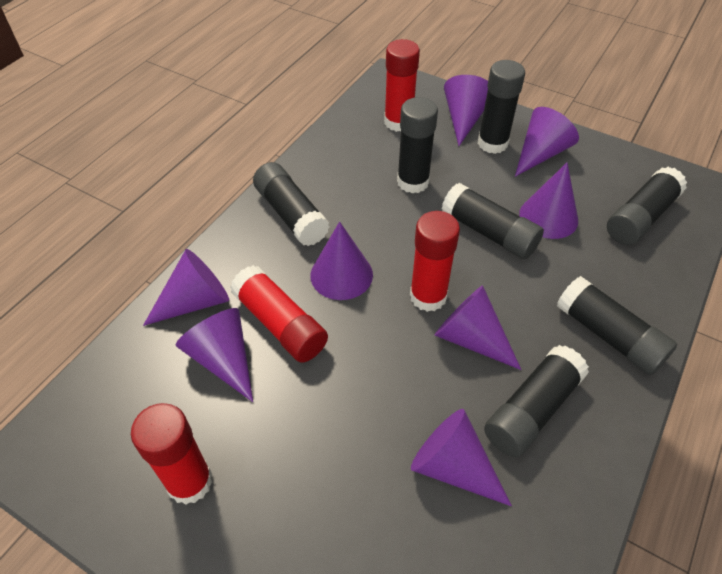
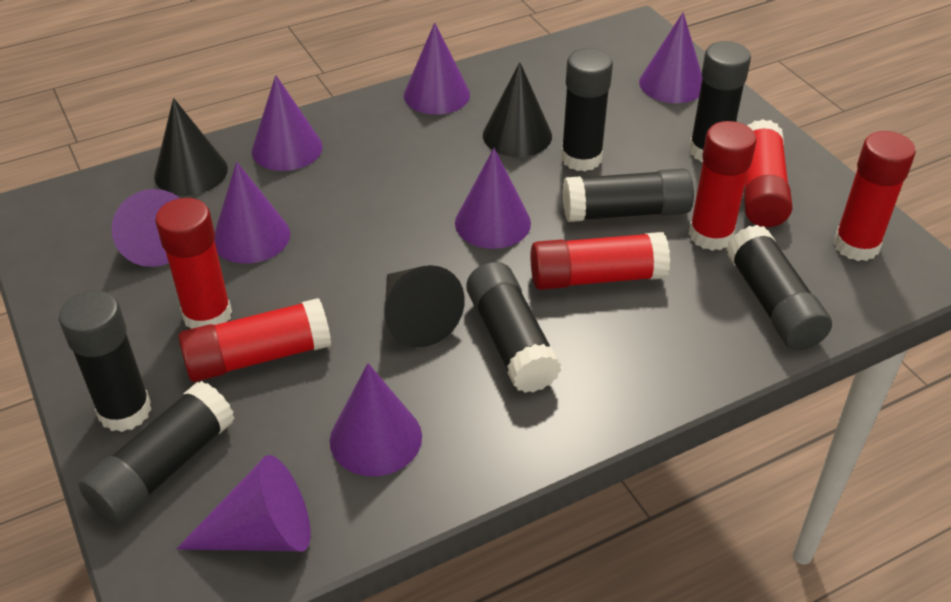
black cone: none = 0 -> [154,98,228,196] [385,265,465,347] [483,62,552,157] = 3
red glue stick: [131,403,213,505] [230,265,328,363] [384,39,420,132] [410,211,460,312] = 4 -> [155,198,232,329] [178,298,331,382] [531,232,670,290] [689,121,757,251] [744,119,793,227] [834,131,916,261] = 6

